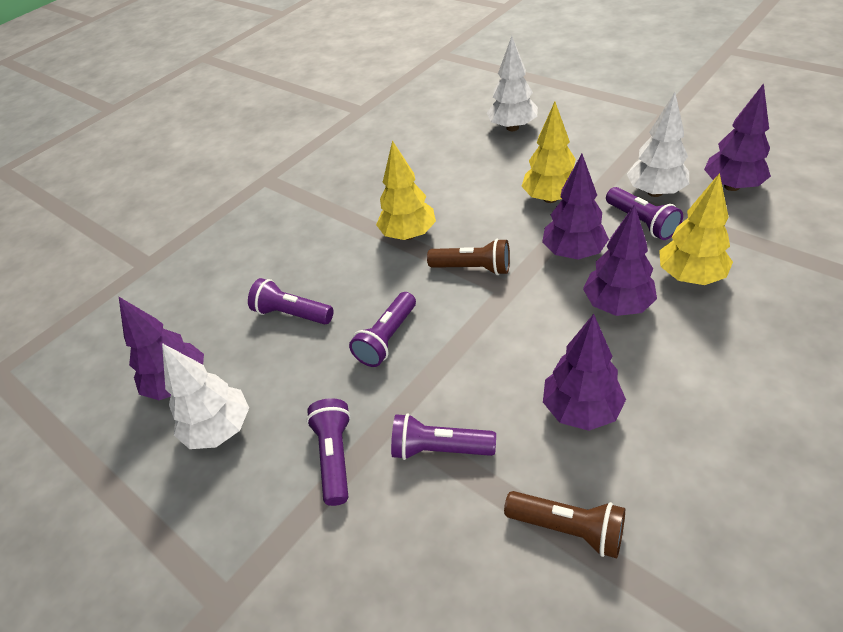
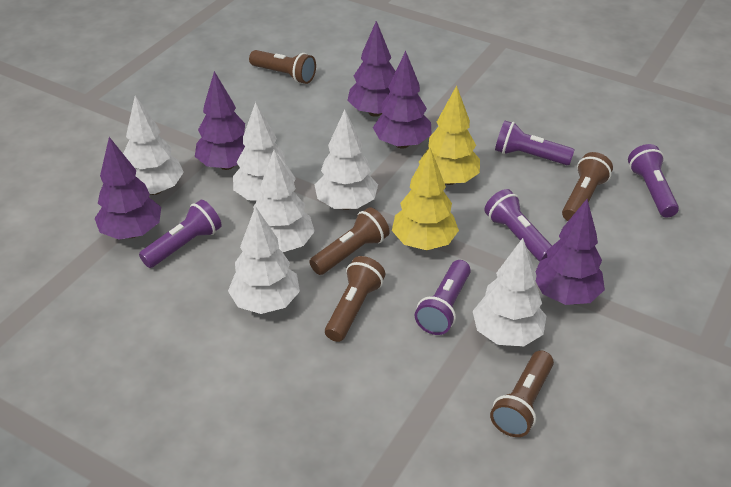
brown flashlight: [427,239,510,275] [504,491,625,558] = 2 -> [249,50,316,84] [309,207,390,275] [325,256,385,342] [490,350,554,437] [562,152,613,221] = 5
white tree: [162,343,249,449] [487,36,538,131] [627,92,689,197] = 3 -> [123,95,184,195] [228,206,300,314] [233,102,296,201] [253,150,315,252] [315,110,378,210] [473,238,546,346] = 6
yellow tree: [376,140,436,240] [521,102,576,203] [659,173,733,285] = 3 -> [392,147,459,250] [419,85,480,185] = 2

